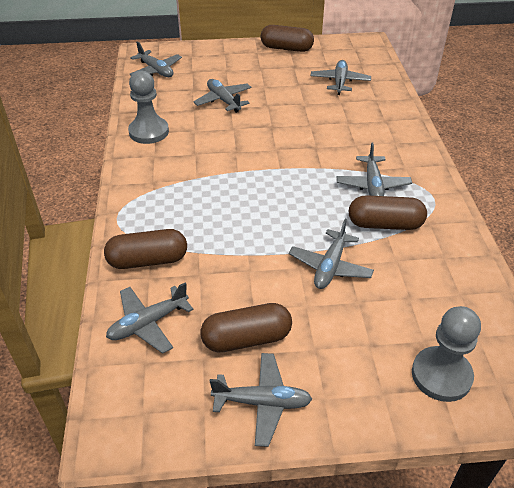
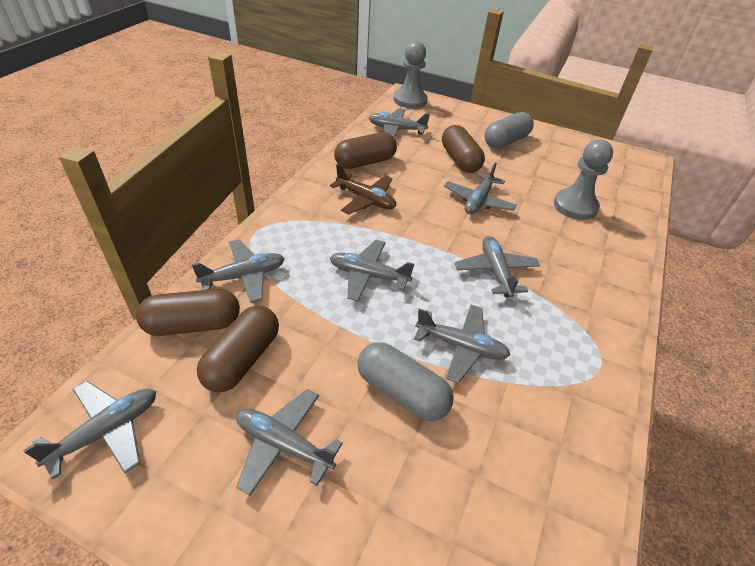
brown plane: none = 0 -> [330,164,396,214] = 1
grey capsule: none = 0 -> [358,342,454,421] [484,112,534,149] = 2
grey plane: [106,282,194,354] [130,41,182,77] [193,79,252,113] [210,353,312,447] [289,219,374,289] [310,60,371,95] [337,142,412,196] = 7 -> [23,381,156,480] [191,239,285,303] [236,389,343,496] [330,240,414,301] [369,108,430,138] [414,305,510,383] [444,162,517,214] [455,236,540,297] = 8

